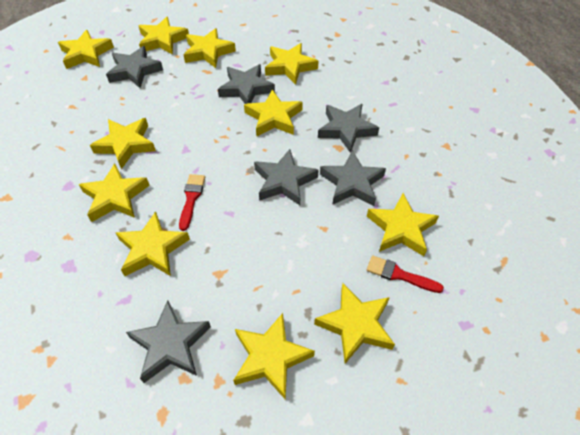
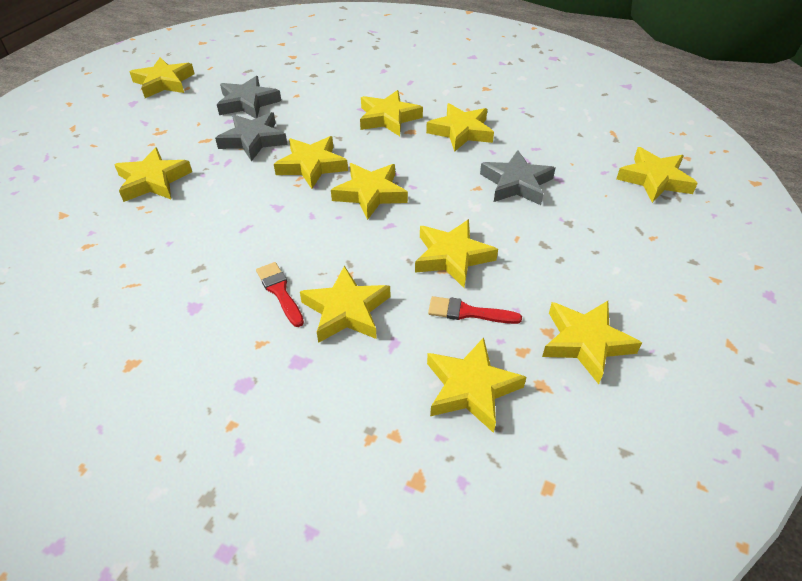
grey star: [106,46,163,88] [126,300,211,383] [218,64,275,104] [254,149,319,205] [318,104,379,153] [320,150,386,206] = 6 -> [215,112,287,162] [217,76,281,119] [480,150,555,205] = 3

